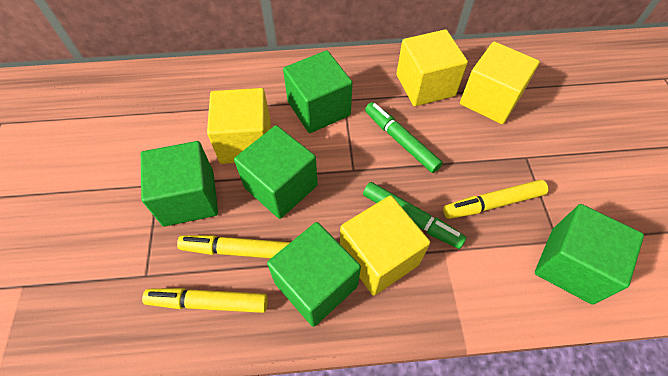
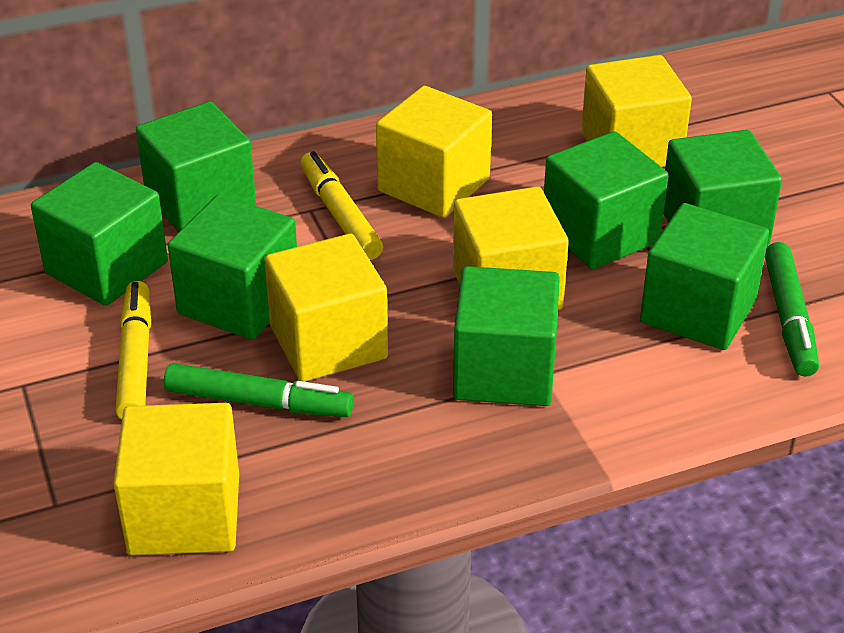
green cube: [141,141,218,227] [234,125,318,219] [267,222,361,327] [283,50,353,133] [535,204,644,305] = 5 -> [31,162,168,306] [136,101,256,232] [168,195,297,340] [453,266,560,406] [544,131,669,269] [640,203,769,350] [664,130,782,247] = 7
yellow cube: [207,88,271,164] [340,195,430,296] [396,29,468,106] [460,41,540,124] = 4 -> [113,403,239,556] [264,234,388,382] [376,86,492,218] [453,187,569,310] [581,55,692,167] = 5
yellow marker: [142,288,268,313] [177,235,291,258] [443,180,548,219] = 3 -> [115,281,151,420] [300,151,383,260] = 2

